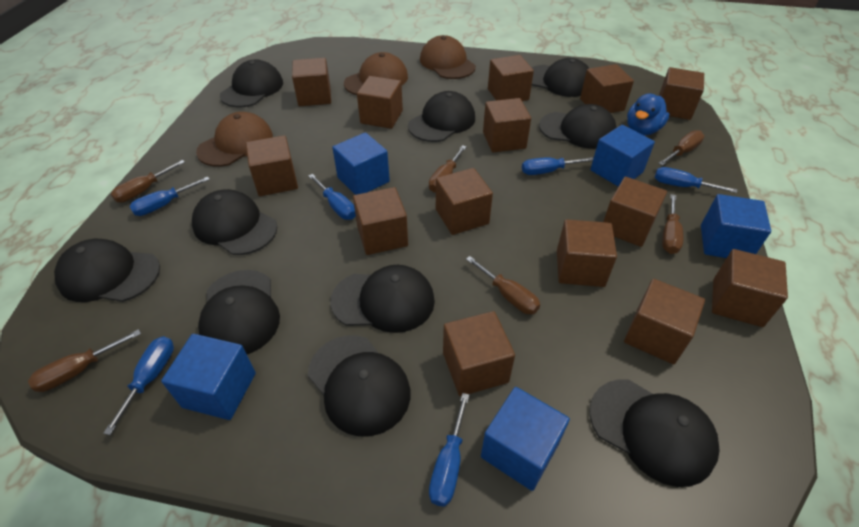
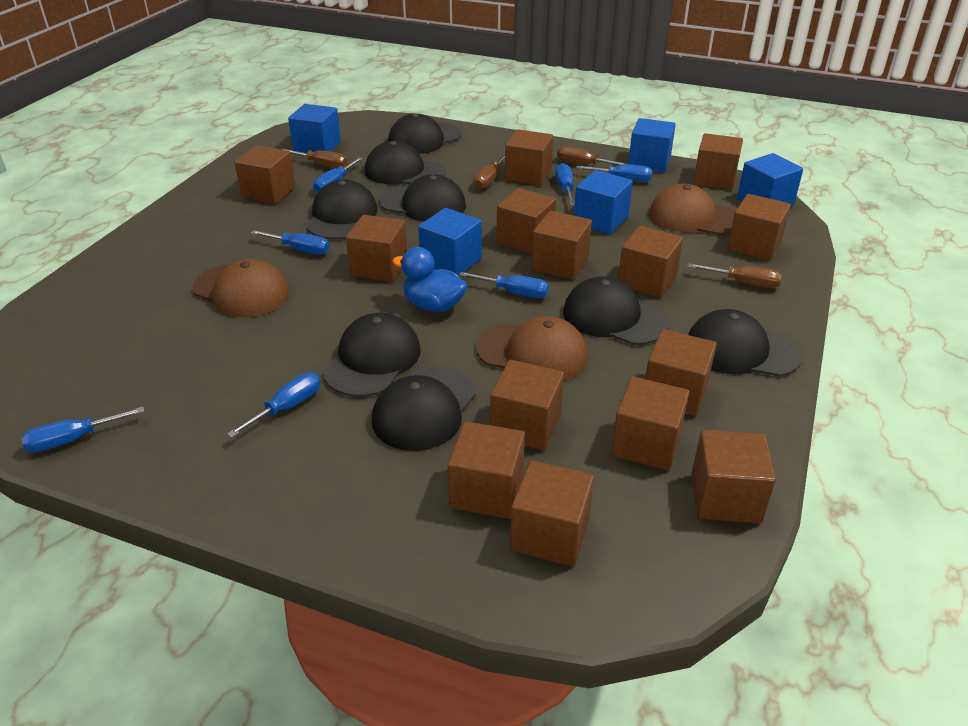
black cap: [54,239,160,302] [192,189,277,255] [198,270,280,354] [220,60,283,107] [308,335,410,437] [331,265,435,333] [408,91,475,142] [532,58,589,97] [539,104,617,149] [589,380,720,487] = 10 -> [307,179,378,240] [323,313,421,397] [365,141,446,184] [372,367,476,451] [380,174,466,221] [388,114,461,154] [563,276,669,345] [688,309,802,377] = 8
blue screwdriver: [103,336,174,435] [129,177,210,216] [308,174,356,220] [429,393,469,507] [522,157,593,175] [655,167,737,193] = 6 -> [21,407,145,453] [227,372,321,438] [251,230,329,254] [313,157,363,193] [459,272,549,298] [555,163,575,205] [576,164,652,182] = 7
brown screwdriver: [28,329,141,392] [111,160,185,202] [429,145,466,192] [466,256,540,314] [658,130,704,166] [662,194,683,254] = 6 -> [282,149,347,168] [473,153,505,190] [557,146,626,165] [688,263,782,288] = 4

